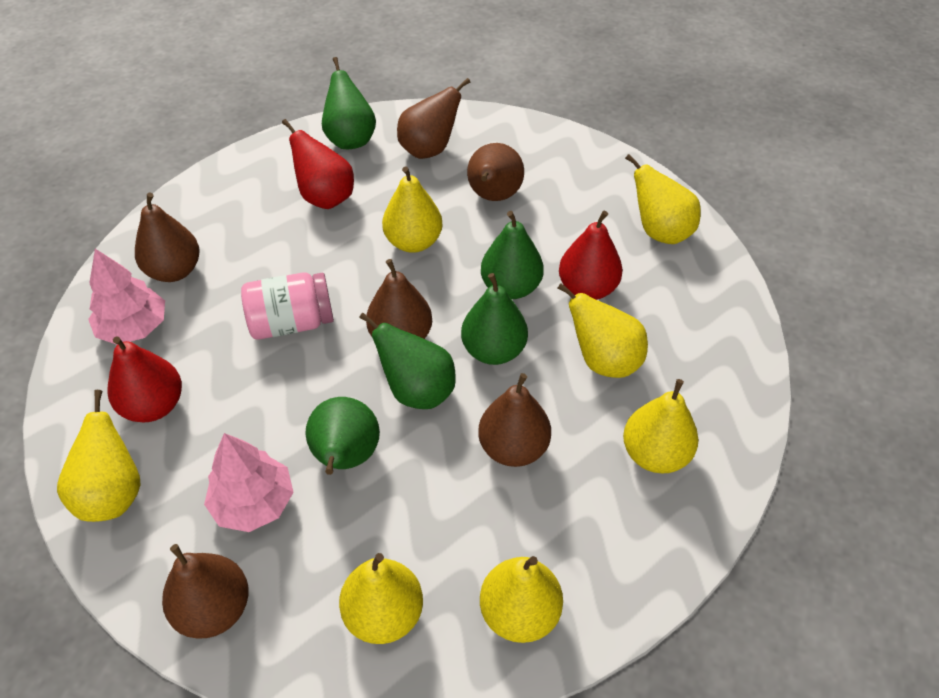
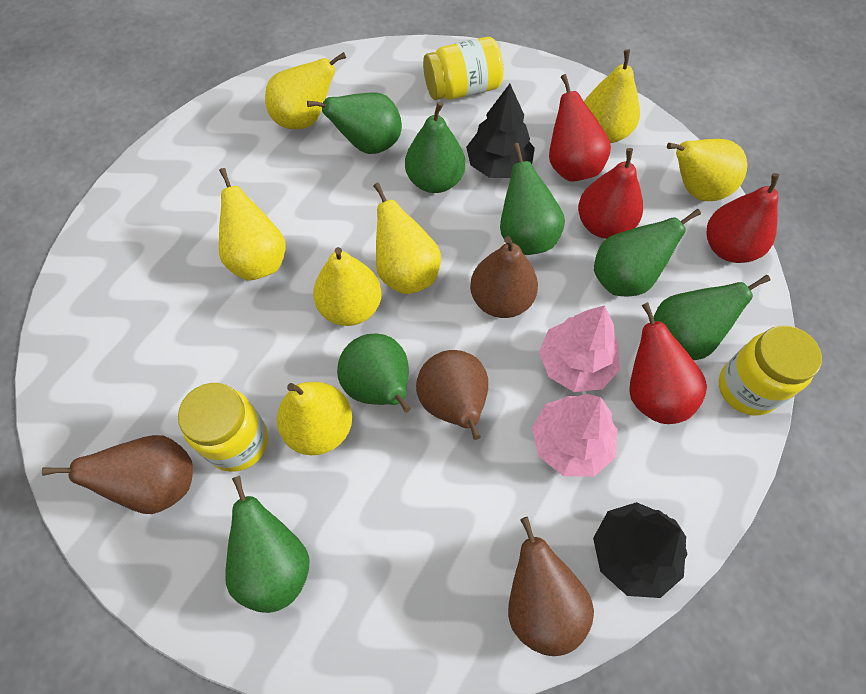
black tree: none = 0 -> [466,84,535,178] [593,502,687,598] = 2
brown pear: [135,192,200,282] [162,544,249,638] [366,259,432,339] [397,78,470,159] [467,143,524,201] [478,373,551,467] = 6 -> [42,435,193,514] [416,350,488,440] [470,236,538,318] [508,517,594,656] = 4
green pear: [306,397,380,475] [322,57,376,149] [359,313,456,409] [461,273,528,365] [481,211,544,299] = 5 -> [225,476,310,613] [307,92,402,154] [337,334,411,413] [405,102,465,193] [500,143,565,255] [594,209,701,296] [653,275,770,360] = 7
pink jar: [241,272,334,340] = 1 -> none = 0
red pear: [107,336,182,422] [282,119,354,209] [559,211,623,300] = 3 -> [549,74,611,182] [578,148,643,239] [629,302,707,424] [706,173,779,263] = 4
yellow jar: none = 0 -> [178,383,268,472] [423,37,504,100] [719,325,822,416] = 3

